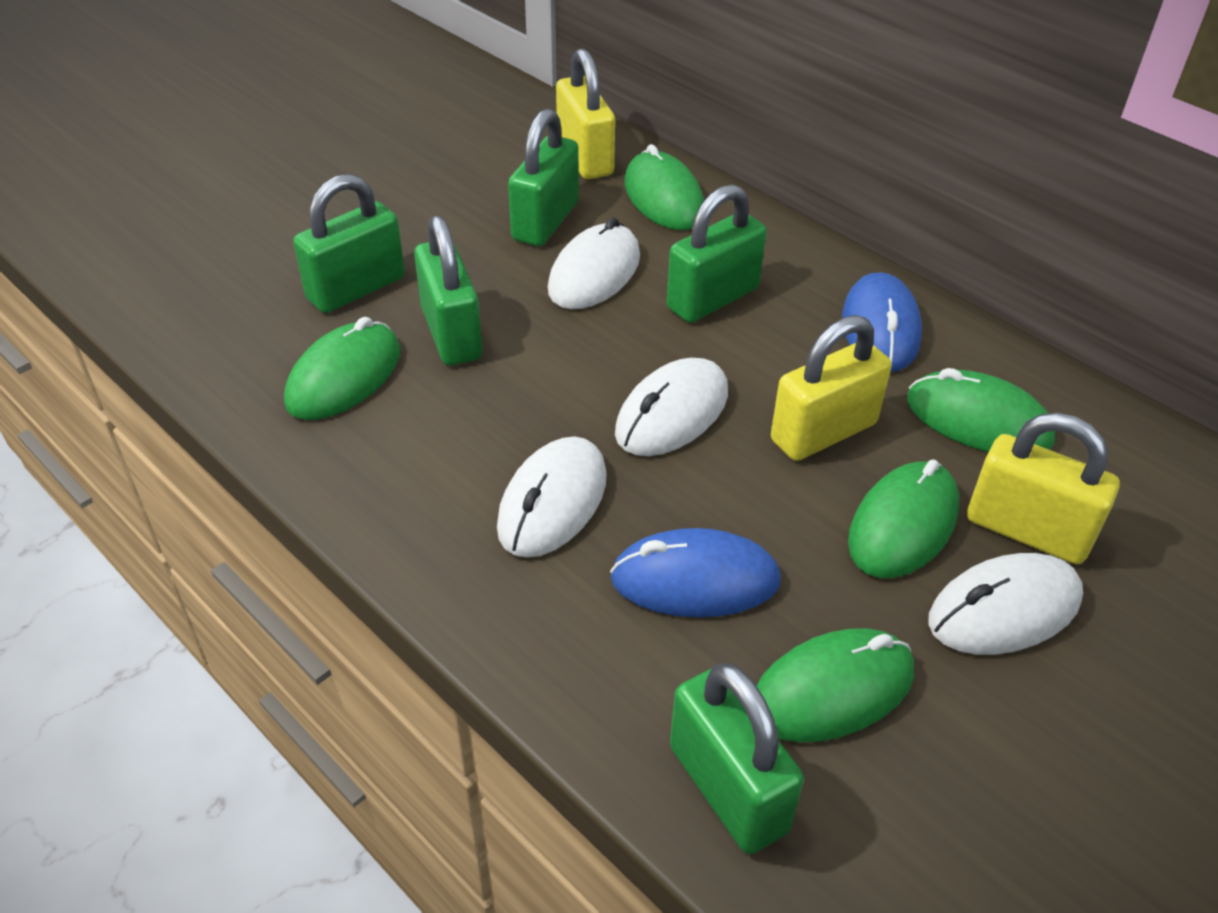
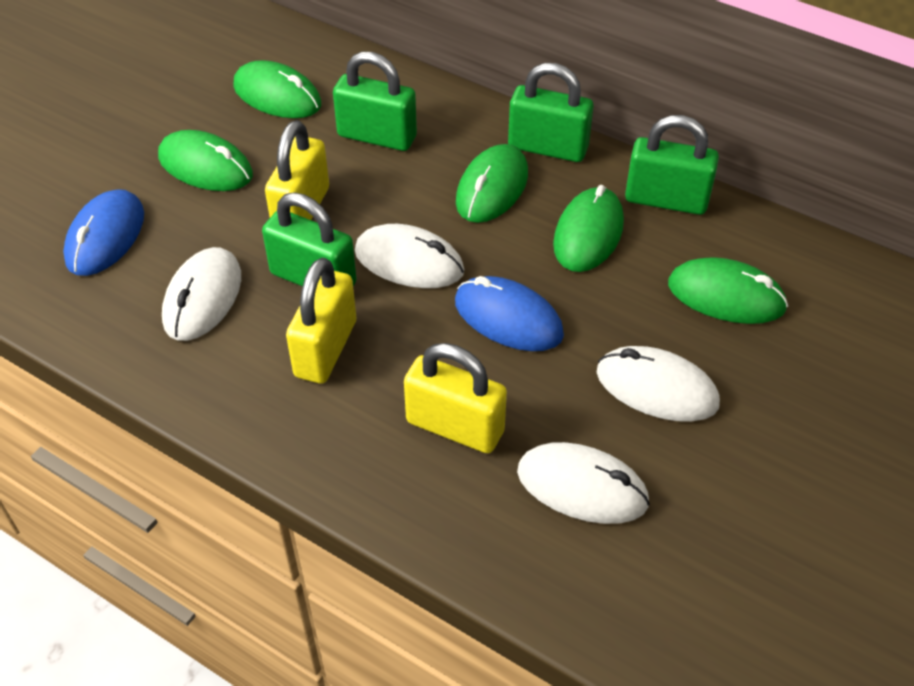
green padlock: [293,174,405,313] [414,215,482,365] [508,109,579,246] [667,184,767,323] [670,663,804,854] = 5 -> [262,193,357,287] [333,51,417,151] [508,63,594,162] [625,115,719,215] = 4

